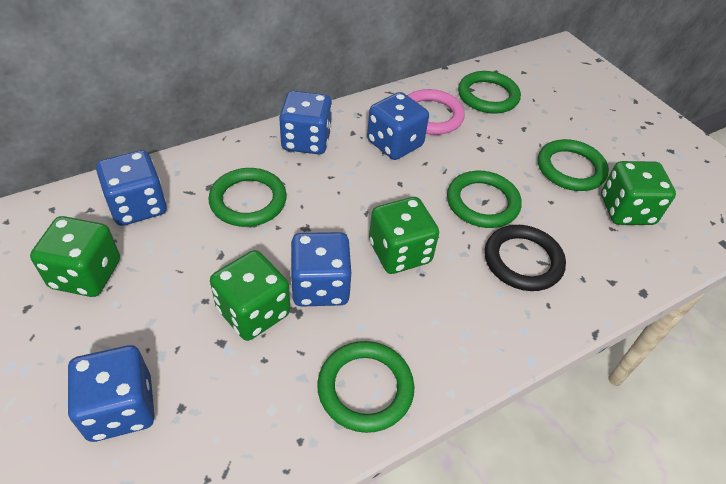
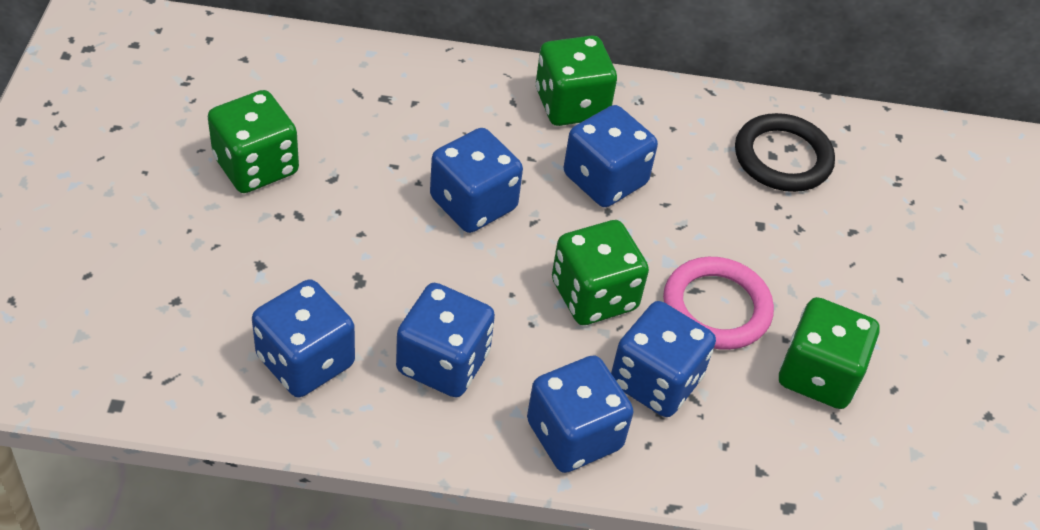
blue dice: [67,345,154,442] [96,150,167,226] [279,91,332,154] [290,232,351,307] [367,92,429,160] = 5 -> [252,279,355,397] [396,283,495,397] [430,128,523,233] [527,355,634,473] [564,105,658,207] [611,301,716,417] = 6
green ring: [208,168,287,227] [317,341,414,433] [447,171,522,228] [458,71,521,114] [538,139,609,191] = 5 -> none = 0

